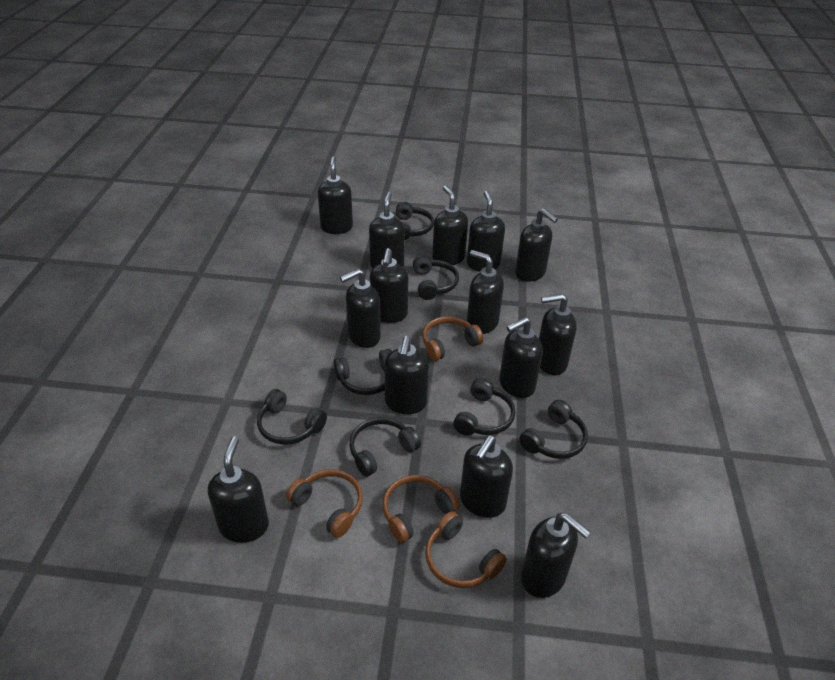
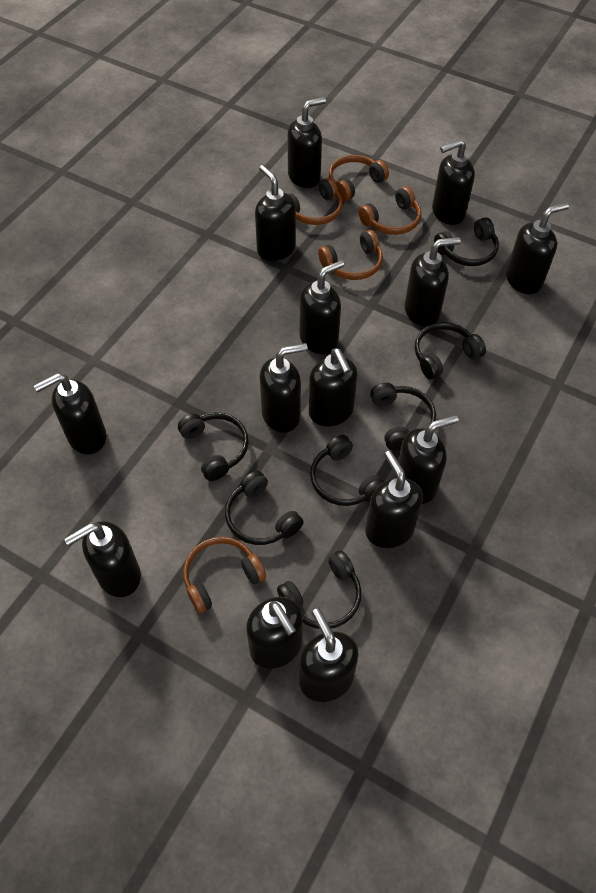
brown headphones: [286,469,363,538] [382,475,459,543] [422,316,483,361] [425,511,507,588] = 4 -> [183,537,266,613] [289,177,343,225] [318,230,383,280] [329,155,389,201] [359,186,421,235] = 5

